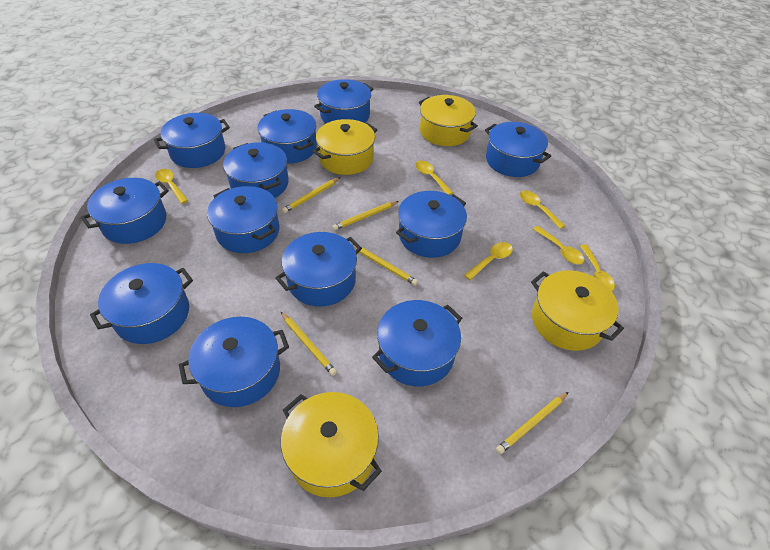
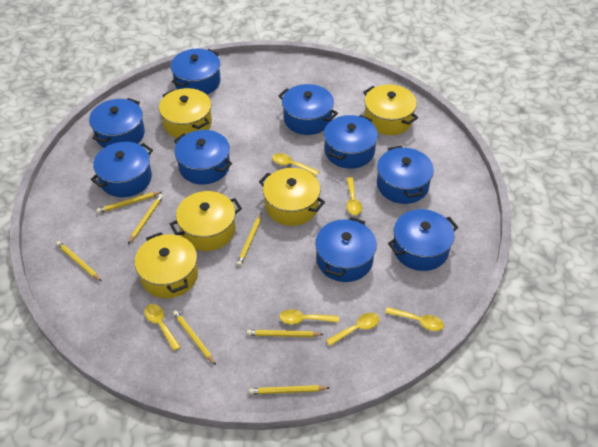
blue pot: [81,178,169,244] [90,263,193,344] [154,113,230,168] [179,317,289,407] [207,186,280,253] [223,142,289,198] [258,109,317,164] [275,232,362,307] [314,79,373,123] [372,300,462,386] [396,191,467,258] [485,122,551,177] = 12 -> [89,98,145,148] [90,142,153,197] [171,49,221,95] [174,130,232,184] [279,84,338,135] [315,217,377,282] [324,115,378,169] [377,146,434,204] [388,209,459,271] = 9
yellow pencil: [281,312,337,376] [282,177,341,213] [332,201,399,230] [352,244,418,285] [496,392,568,454] = 5 -> [56,241,101,281] [96,192,162,213] [128,194,163,244] [173,310,216,365] [237,213,262,266] [247,330,324,337] [249,385,330,394] = 7
yellow pot: [281,392,382,497] [312,119,377,175] [419,95,478,146] [531,270,624,351] = 4 -> [134,232,198,298] [159,88,212,138] [170,191,242,251] [259,168,325,226] [363,84,418,135] = 5

